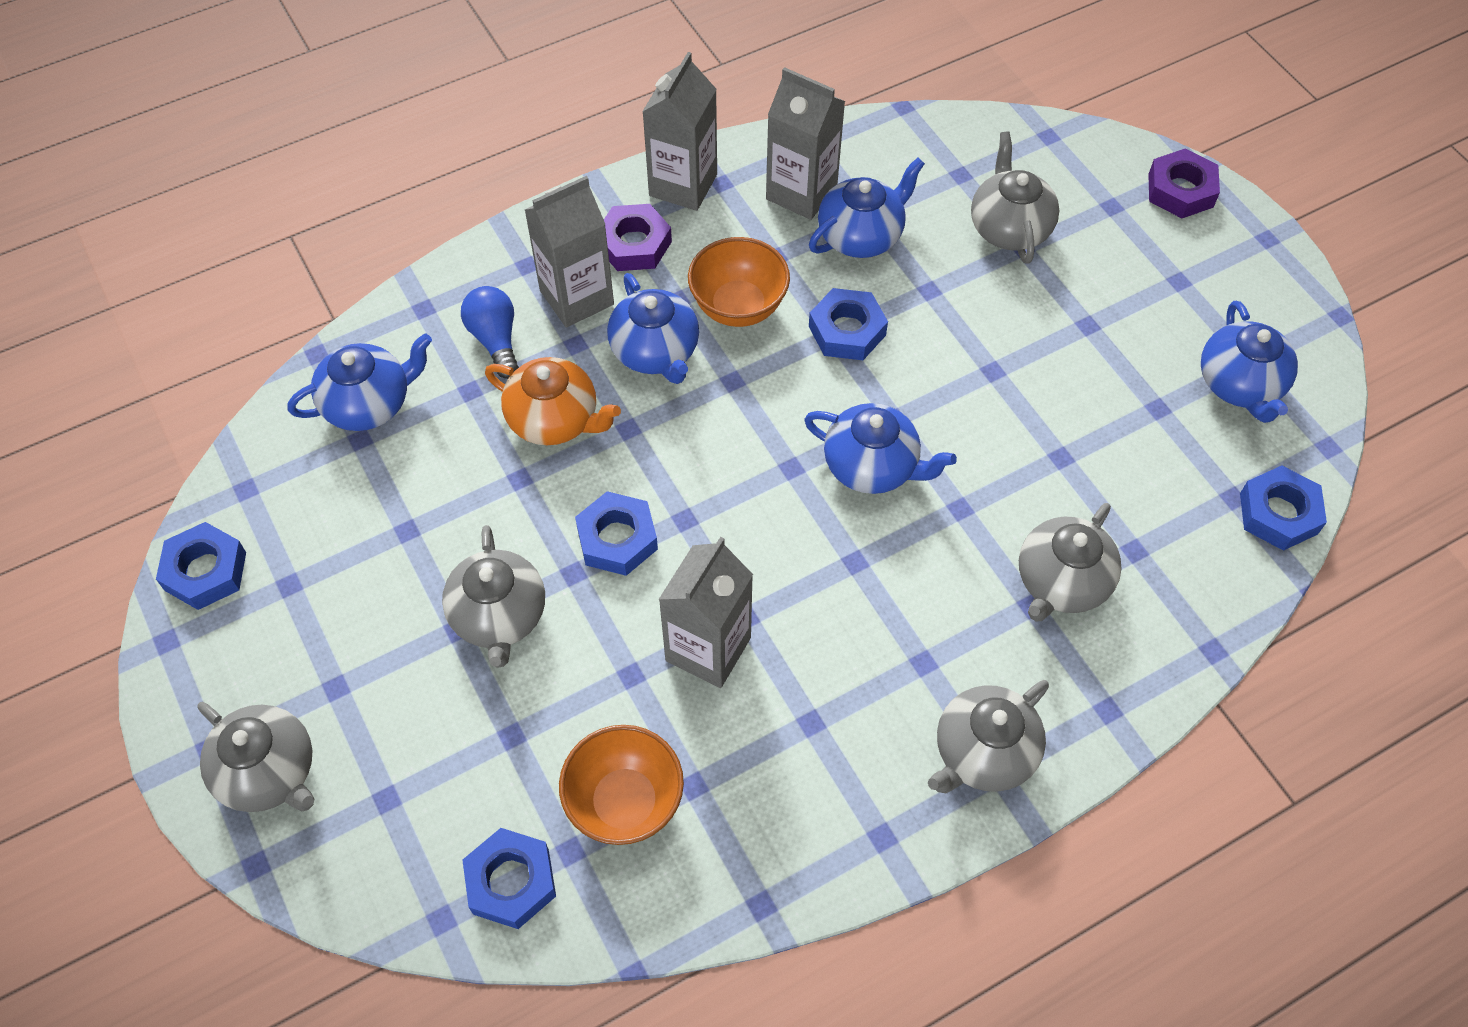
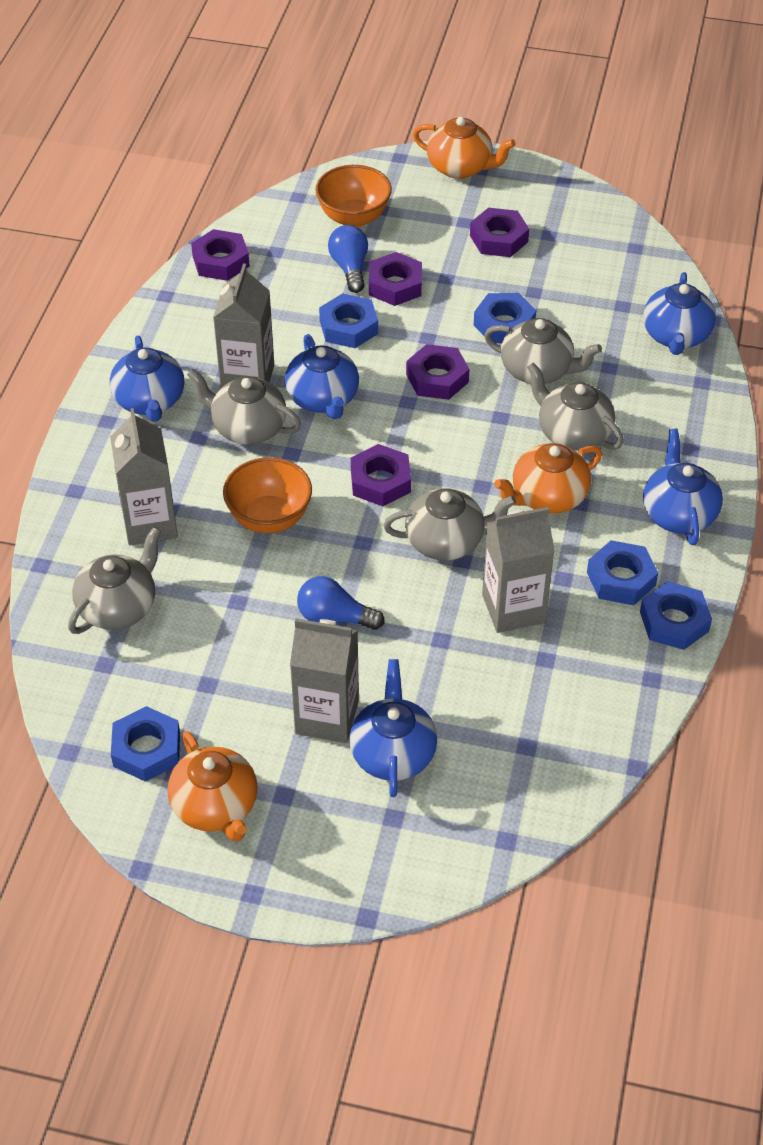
blue light bulb: [461,286,519,379] = 1 -> [297,576,385,630] [328,225,368,293] = 2
orange teapot: [485,357,621,445] = 1 -> [167,731,258,842] [413,117,515,179] [494,443,602,514] = 3
purple nut: [604,204,672,271] [1148,148,1220,218] = 2 -> [191,229,250,281] [351,444,411,506] [369,252,422,306] [406,344,469,400] [470,208,529,257] = 5

